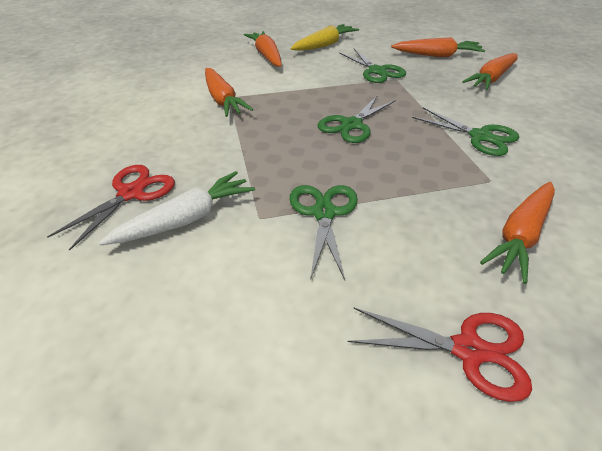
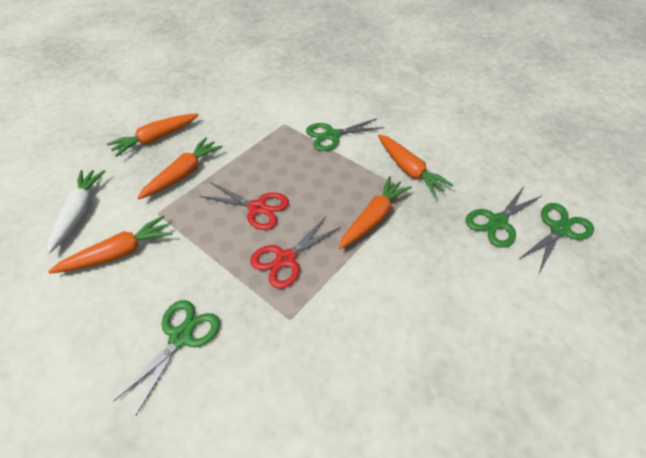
yellow carrot: [290,24,359,51] = 1 -> none = 0

